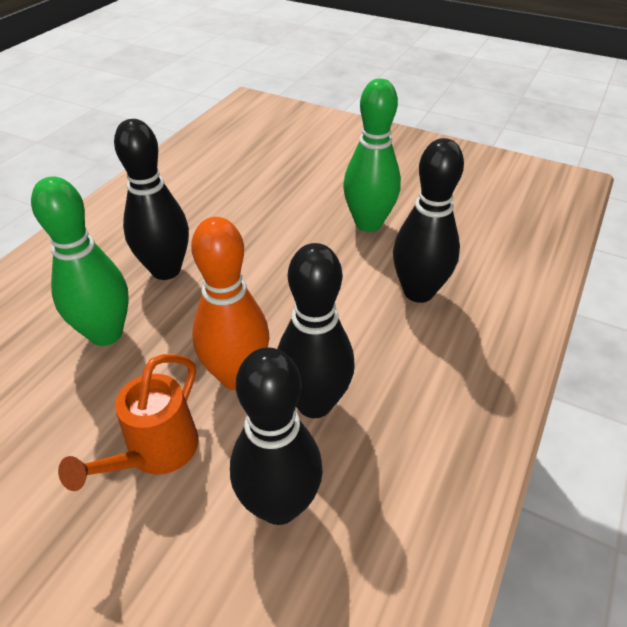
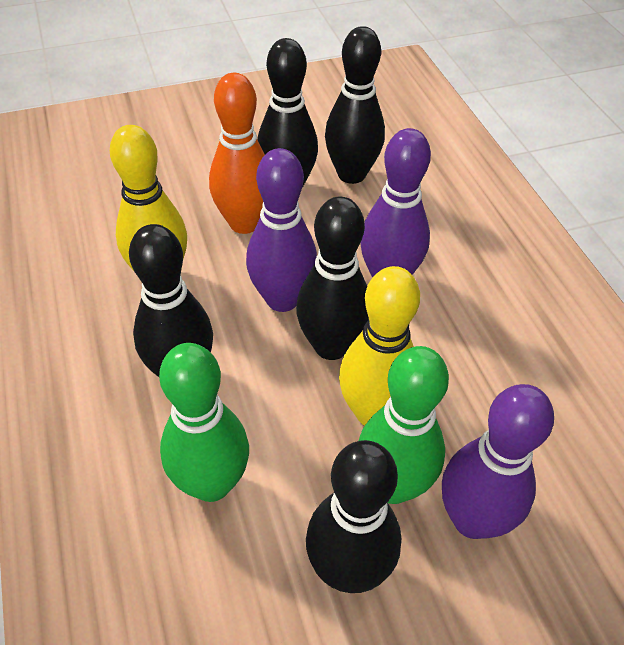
black bowling pin: [114,119,189,280] [230,347,323,525] [277,243,355,418] [393,138,464,303] = 4 -> [129,224,213,377] [257,38,318,188] [296,197,369,360] [306,440,401,593] [325,26,385,184] = 5
orange watering can: [58,354,199,491] = 1 -> none = 0
purple bowling pin: none = 0 -> [246,148,317,312] [360,128,431,278] [442,384,554,539] = 3
yellow bowling pin: none = 0 -> [110,125,187,271] [339,266,420,426] = 2

